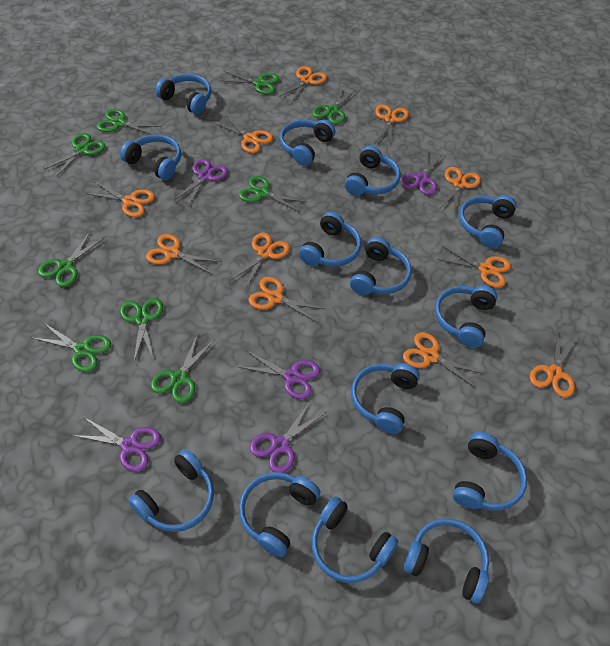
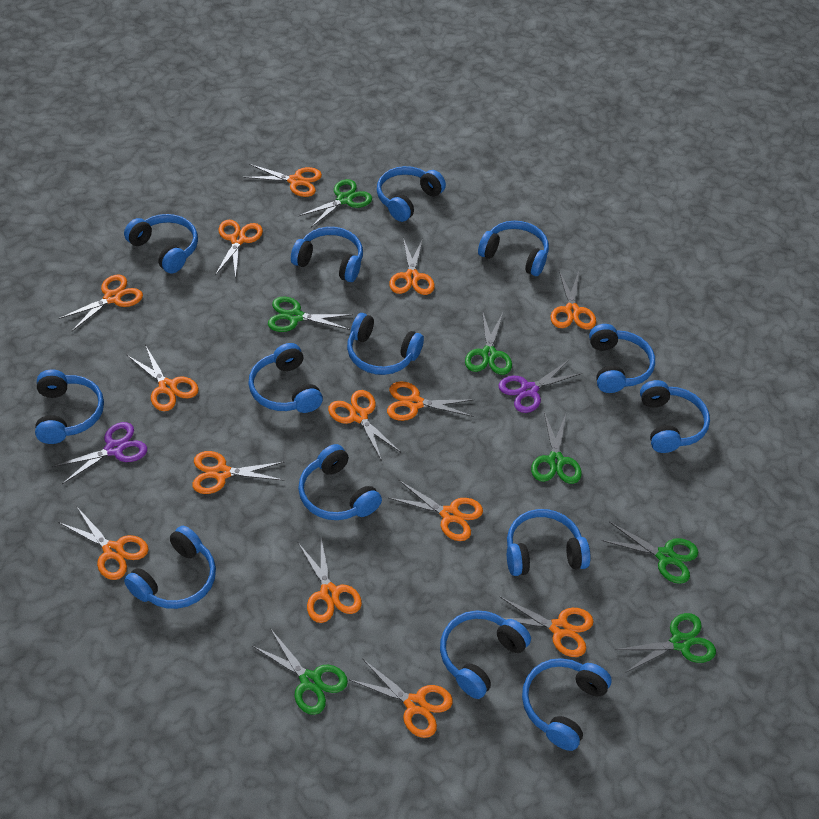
green scissors: [33,323,111,372] [38,231,104,287] [43,133,106,177] [97,109,162,135] [120,298,163,361] [150,333,215,403] [219,71,279,94] [239,176,307,212] [312,87,357,124] = 9 -> [253,628,348,715] [268,297,353,332] [298,179,372,227] [465,311,512,375] [531,412,582,484] [602,521,698,584] [615,613,716,673] = 7
orange scissors: [85,182,155,217] [146,234,220,274] [214,115,273,153] [231,233,290,288] [249,277,324,323] [279,66,327,103] [375,104,409,146] [403,332,484,388] [437,246,511,288] [440,167,481,215] [530,331,576,397] = 11 -> [58,506,149,580] [59,275,143,331] [127,345,199,411] [192,451,284,494] [215,220,263,278] [244,164,322,197] [298,538,362,623] [328,390,400,461] [350,659,453,738] [387,381,474,421] [389,238,435,295] [389,480,483,541] [499,596,594,657] [551,271,596,329] = 14
purple scissors: [72,417,161,472] [173,159,228,207] [239,350,320,399] [249,401,326,473] [401,152,443,195] = 5 -> [52,422,147,484] [498,360,582,413] = 2

